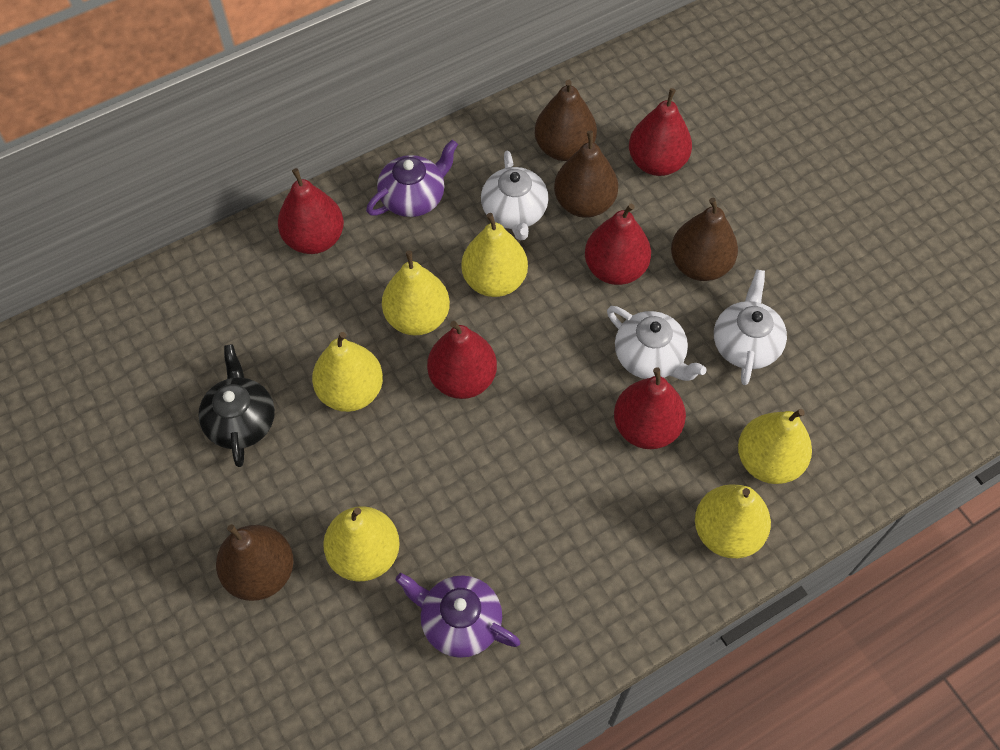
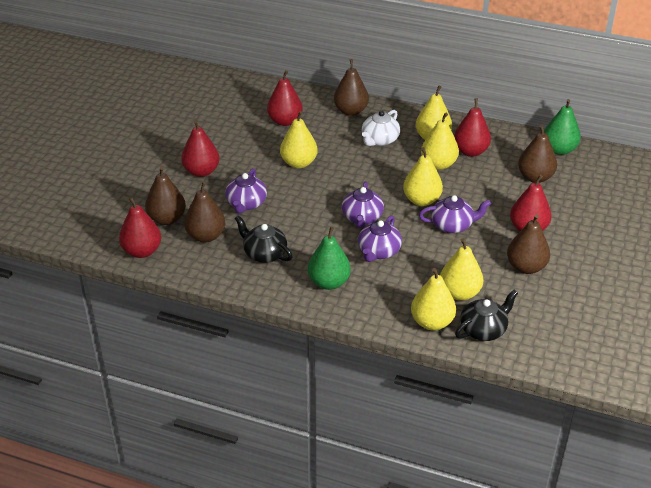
black teapot: [198,344,275,467] = 1 -> [235,215,293,263] [455,290,518,341] = 2
brown pear: [216,524,294,601] [535,80,597,161] [554,131,618,218] [671,198,738,281] = 4 -> [145,167,186,225] [184,182,225,242] [334,59,369,116] [507,214,550,274] [518,125,557,183] = 5
green pear: none = 0 -> [308,227,351,290] [544,99,581,155] = 2
purple teapot: [366,140,458,217] [395,573,520,658] = 2 -> [225,168,267,214] [342,181,384,228] [358,215,402,262] [419,195,491,233] = 4
white teapot: [481,151,548,240] [607,306,707,381] [714,269,787,385] = 3 -> [362,110,400,146] = 1

